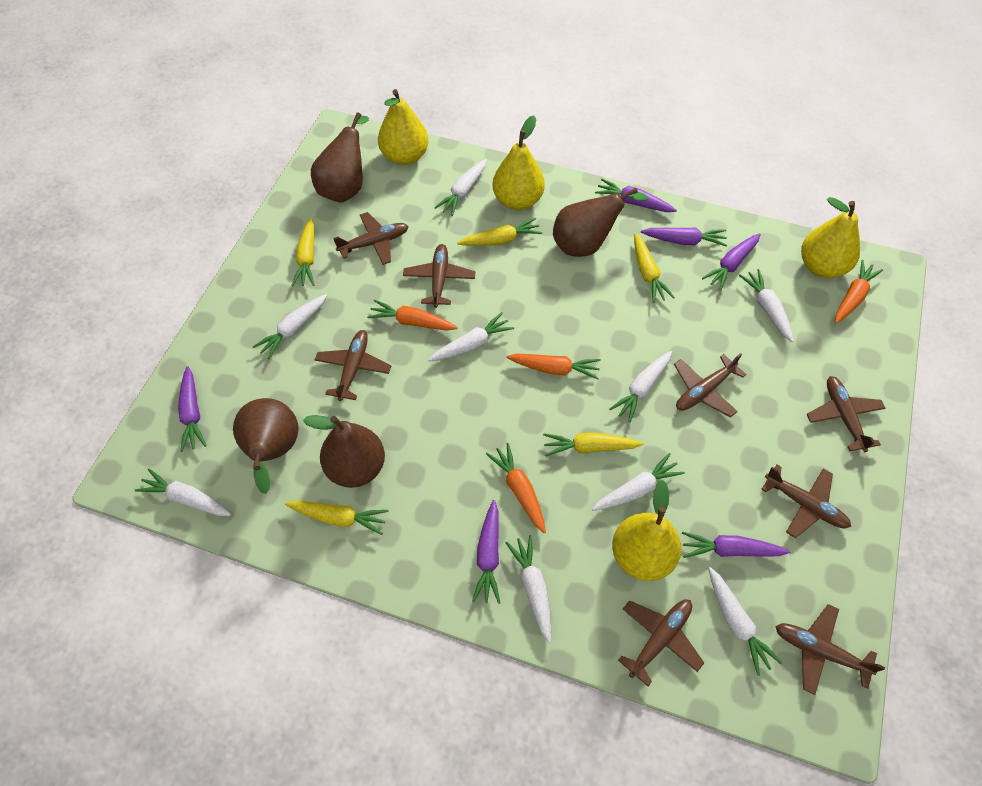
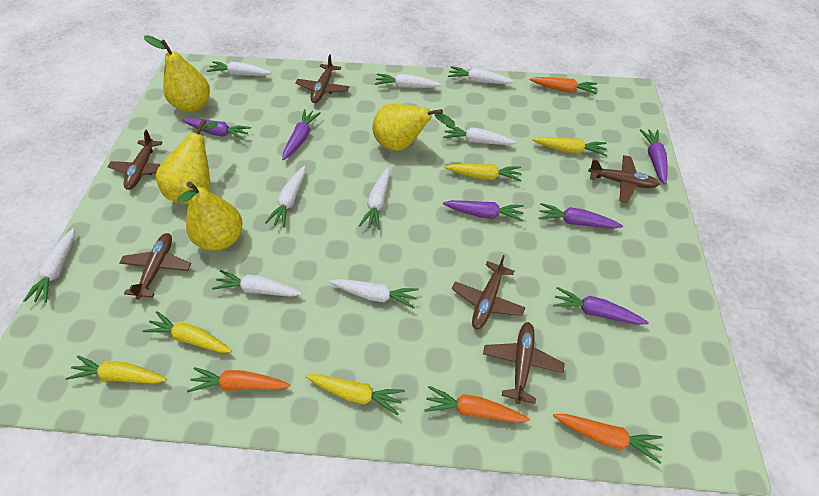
brown pear: [233,398,299,494] [303,415,385,488] [311,112,369,203] [553,187,648,257] = 4 -> none = 0
brown plane: [315,330,391,401] [333,212,409,265] [403,244,475,308] [618,599,704,686] [674,353,746,418] [761,465,851,538] [775,604,885,695] [807,376,885,452] = 8 -> [108,130,163,190] [119,233,191,300] [295,55,349,103] [452,255,526,330] [483,322,565,404] [588,155,660,203] = 6

